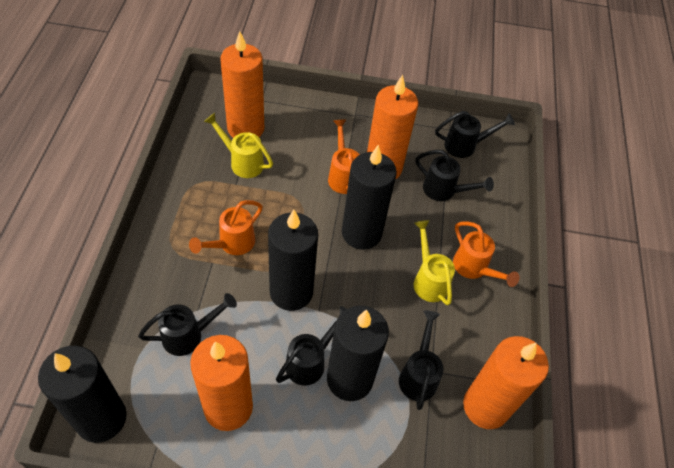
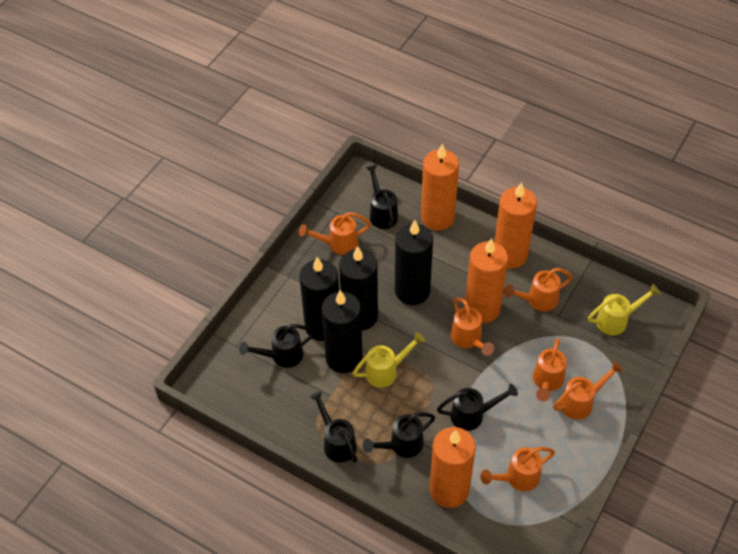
orange watering can: [189,200,263,255] [328,119,360,194] [453,221,520,287] = 3 -> [299,212,371,255] [451,298,494,356] [480,447,555,491] [504,268,573,311] [533,338,567,401] [553,361,623,420] = 6

